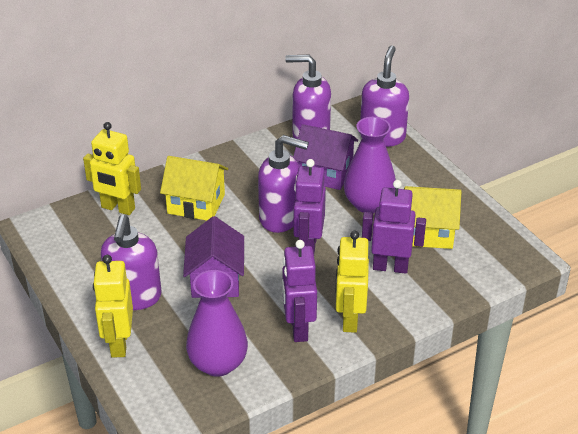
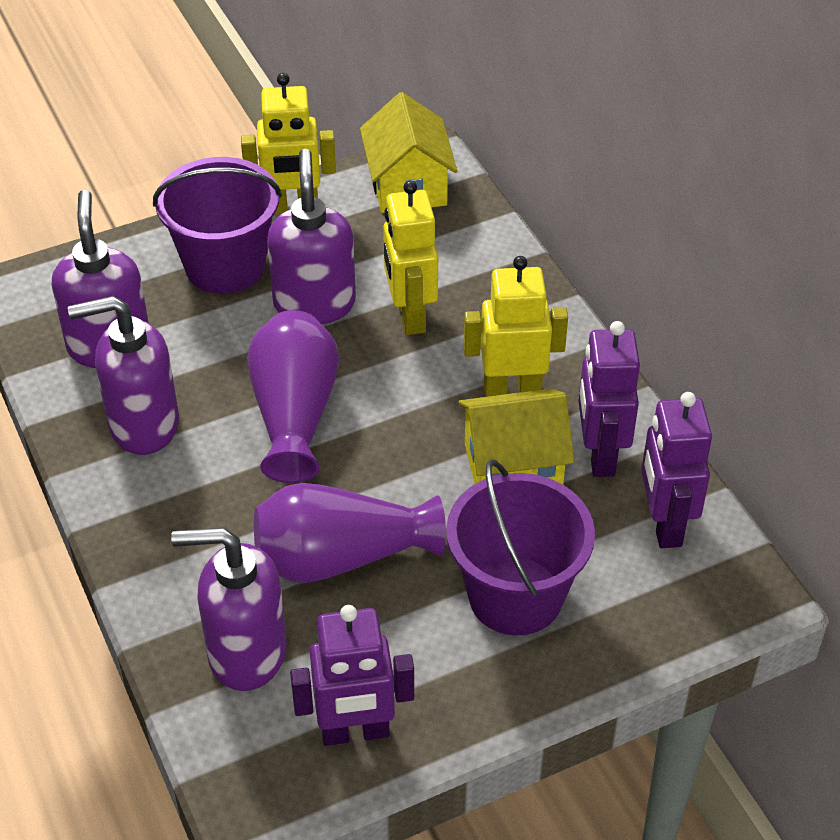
purple bucket: none = 0 -> [153,157,282,294] [446,460,595,636] = 2
purple house: [183,216,244,298] [293,124,358,190] = 2 -> none = 0

